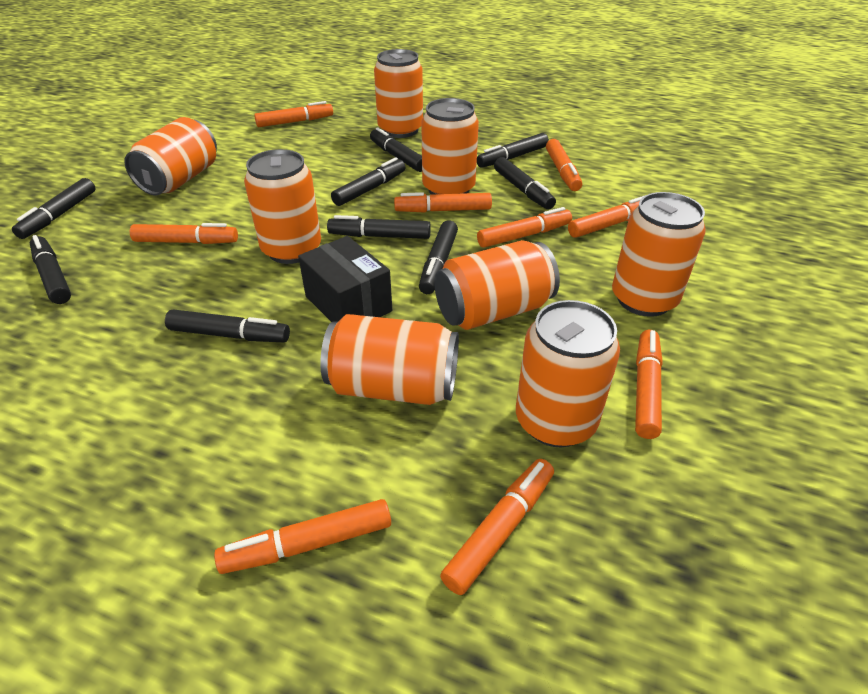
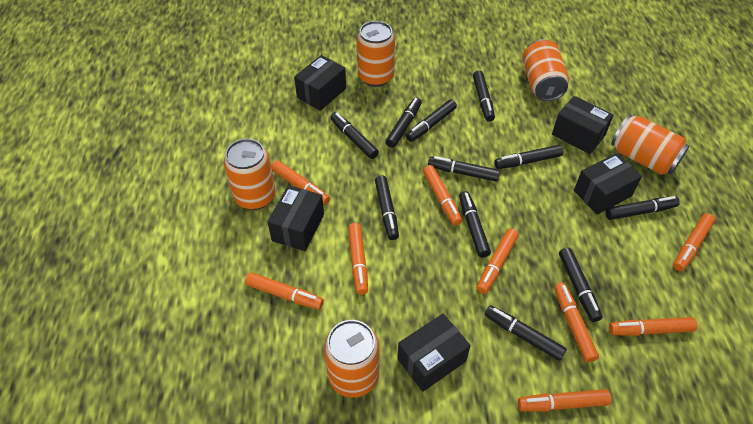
black box: [298,236,392,322] = 1 -> [267,185,324,251] [294,55,346,111] [397,313,471,392] [552,96,614,154] [574,153,642,215] = 5
black marker: [12,178,96,239] [30,235,71,304] [165,309,290,342] [327,215,431,239] [331,157,405,206] [370,127,422,172] [419,220,458,294] [477,133,549,168] [494,157,556,209] = 9 -> [330,112,379,159] [375,176,399,240] [386,97,422,148] [406,99,457,142] [428,156,500,182] [459,191,491,258] [473,70,495,122] [485,305,567,361] [494,145,563,169] [559,247,602,322] [605,196,680,220] = 11
orange can: [124,117,217,195] [244,149,321,264] [320,314,459,405] [374,49,423,138] [421,98,479,195] [434,240,560,330] [516,300,620,447] [612,192,706,317] = 8 -> [224,139,276,210] [324,320,379,398] [357,21,395,87] [522,39,569,101] [611,115,689,175] = 5

